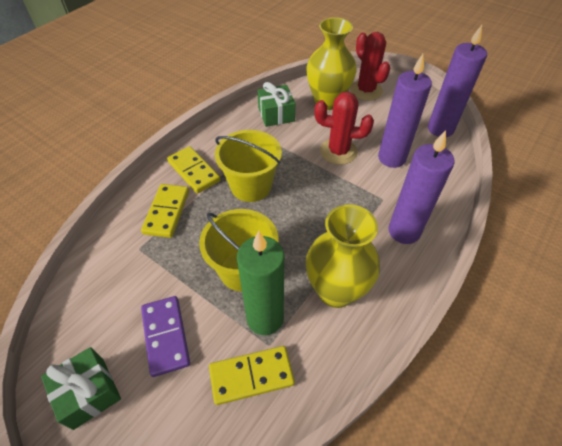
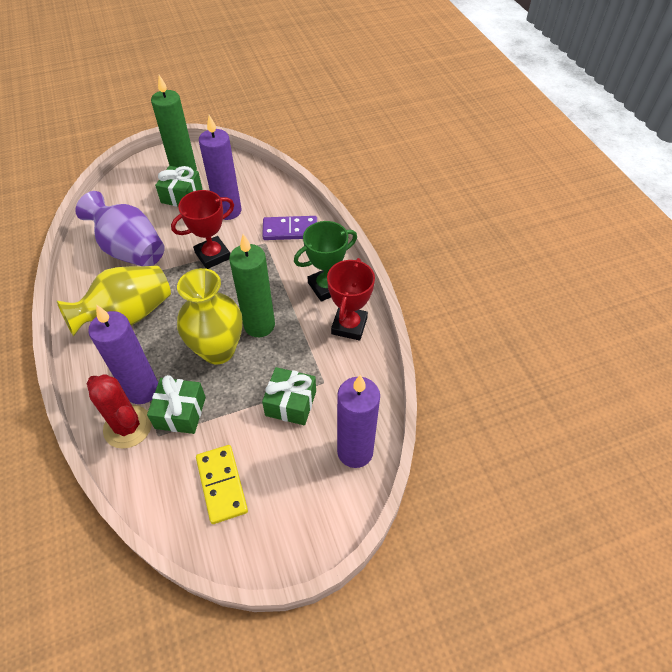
green candle: [237,231,284,335] = 1 -> [151,75,197,171] [229,234,275,337] = 2
green gift: [41,347,121,430] [257,82,296,127] = 2 -> [147,375,206,434] [155,166,202,207] [262,367,316,425] = 3
green trophy: none = 0 -> [294,221,357,302] = 1
purple vase: none = 0 -> [75,191,165,266] = 1
red cactus: [315,92,374,165] [350,32,390,101] = 2 -> [87,374,152,449] = 1
red trophy: none = 0 -> [171,190,234,269] [327,258,375,341] = 2
yellow bucket: [199,209,279,292] [215,130,282,202] = 2 -> none = 0
yellow domino: [141,184,189,238] [167,146,221,194] [209,346,295,405] = 3 -> [196,445,248,524] = 1

